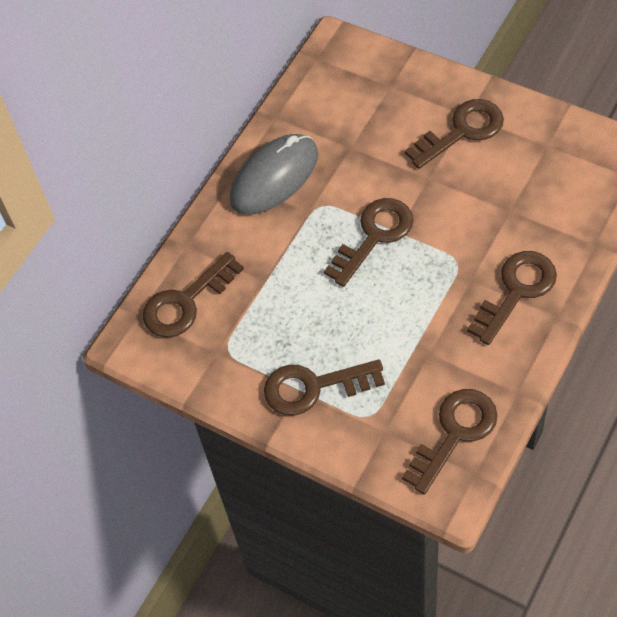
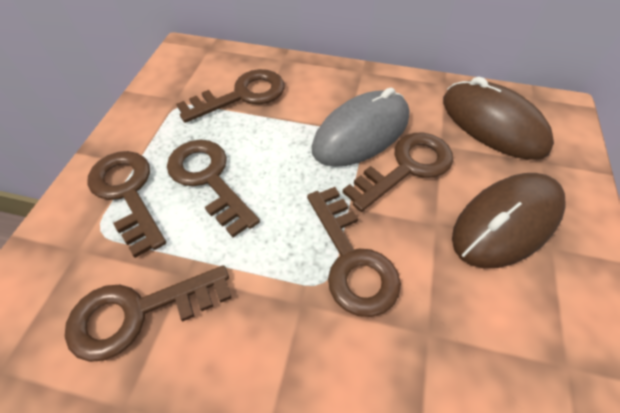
brown mouse: none = 0 -> [443,77,554,160] [452,173,565,268] = 2

